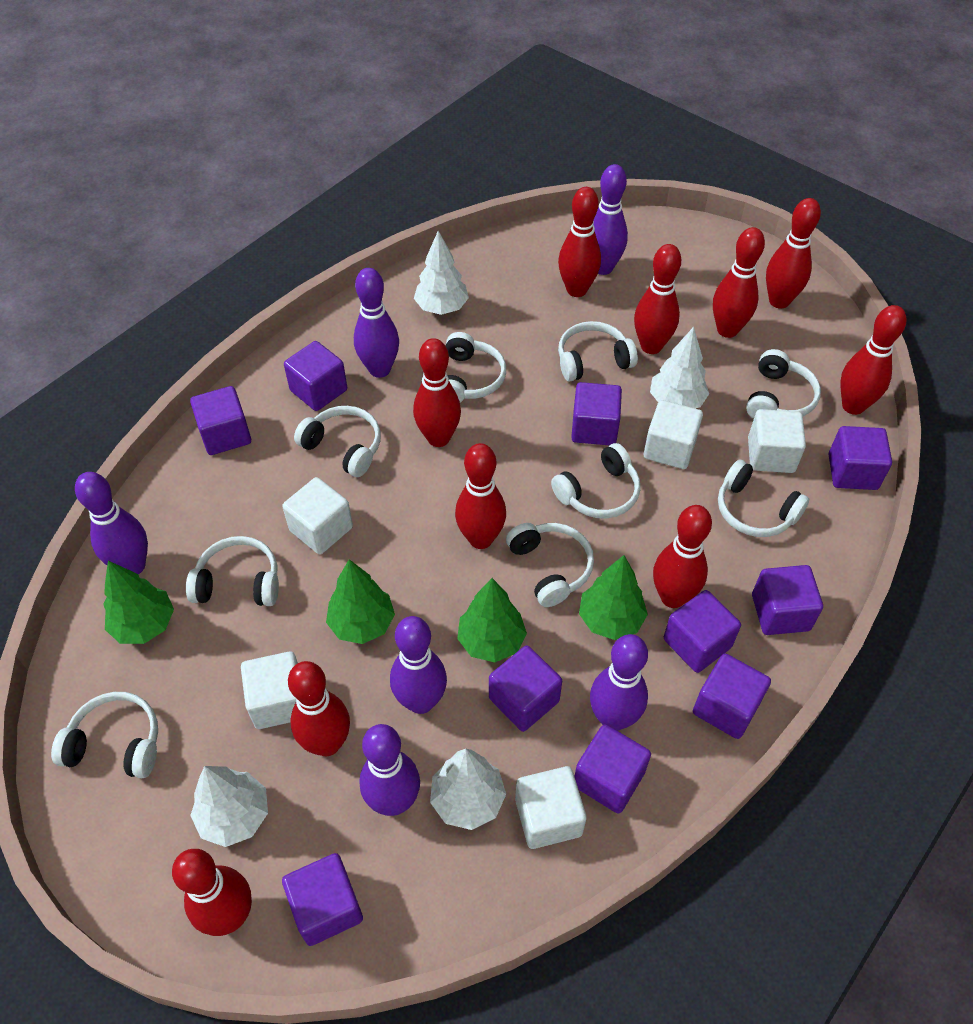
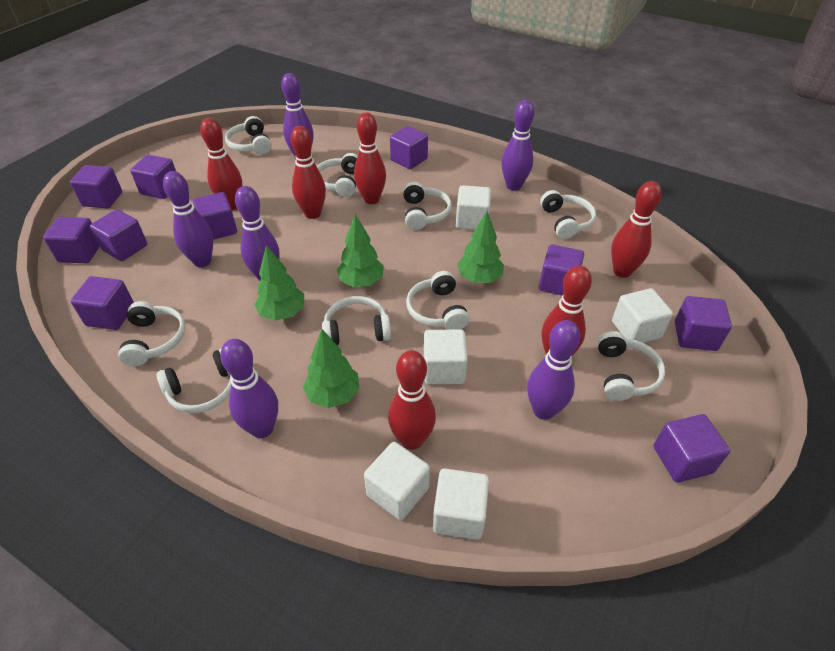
red bowling pin: [172,849,252,936] [288,661,350,756] [413,338,461,447] [455,443,506,549] [558,187,601,297] [634,244,681,354] [653,505,712,608] [713,227,765,338] [766,198,821,309] [840,305,906,415] = 10 -> [200,118,242,210] [290,126,326,219] [354,112,386,204] [388,350,436,450] [542,265,592,355] [611,181,662,278] = 6
white tree: [190,766,268,847] [414,231,469,315] [430,749,506,830] [650,327,709,409] = 4 -> none = 0

